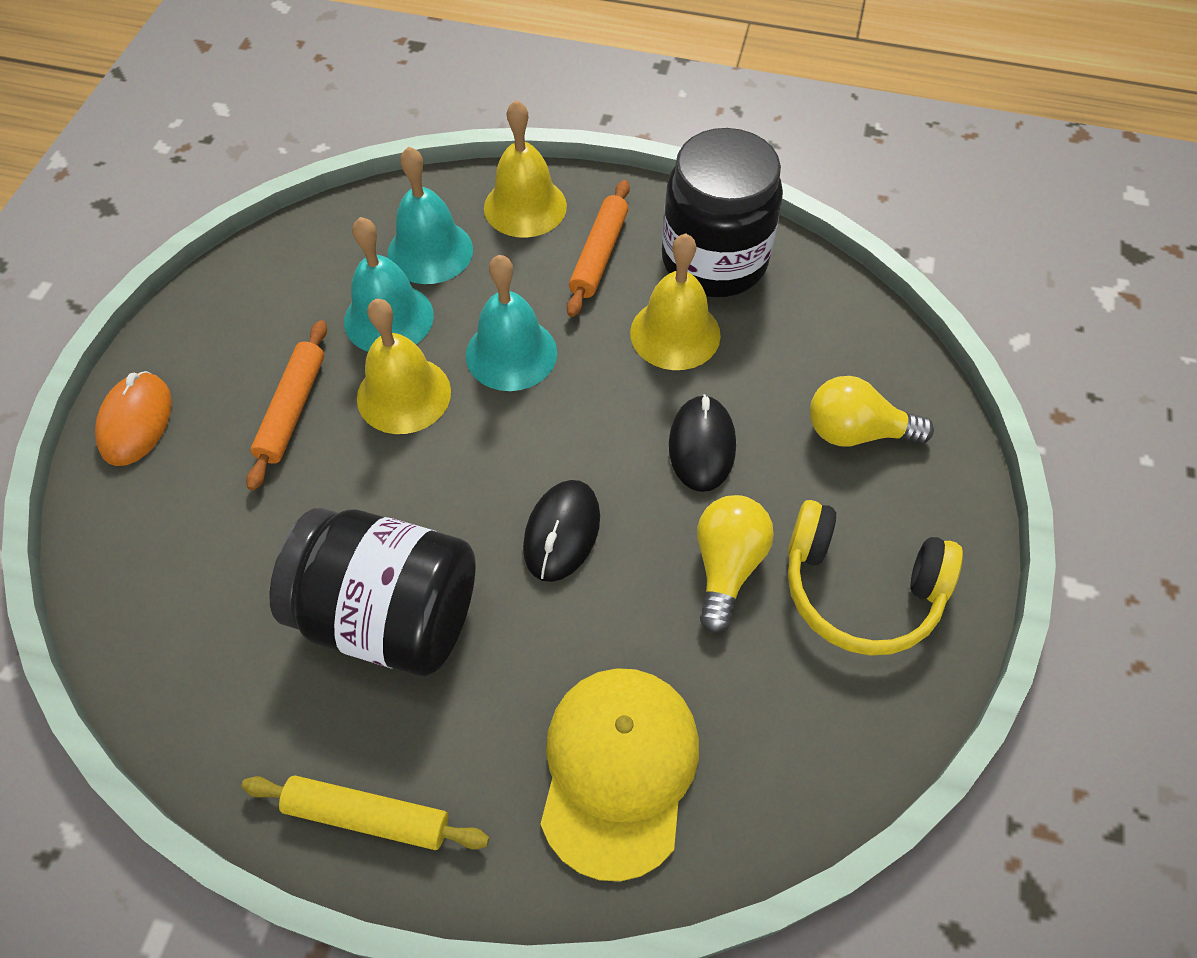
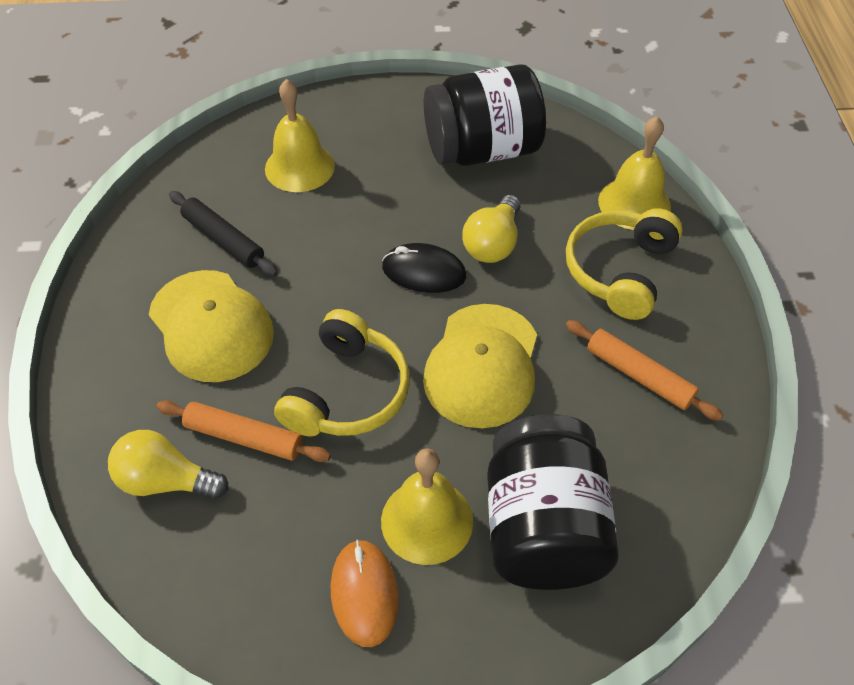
black mouse: [523,480,600,582] [669,394,736,492] = 2 -> [382,243,466,293] = 1
black rolling pin: none = 0 -> [169,191,278,276] = 1
turquoise bell: [344,217,434,351] [387,146,473,284] [466,255,557,391] = 3 -> none = 0
yellow cap: [541,668,699,882] = 1 -> [149,270,274,382] [423,304,537,428] = 2
yellow headphones: [788,500,963,656] = 1 -> [274,309,410,437] [566,208,683,320] = 2
yellow rolling pin: [241,776,489,850] = 1 -> none = 0

